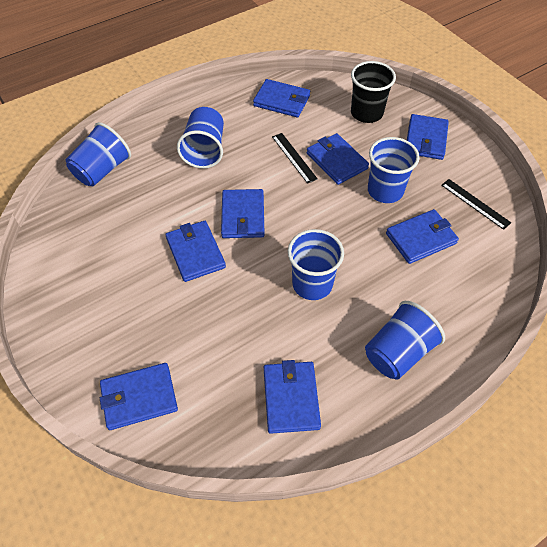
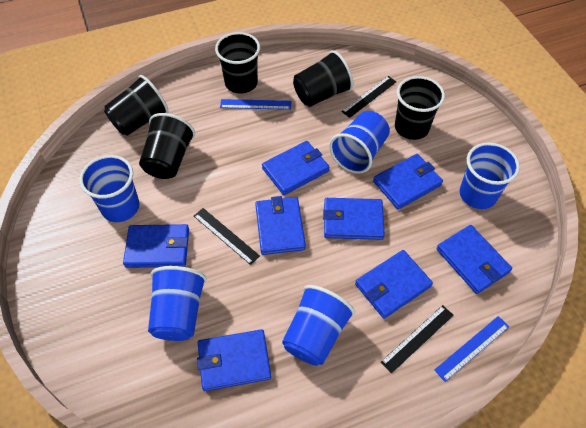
black cup: [351,61,396,123] = 1 -> [104,75,169,136] [139,113,195,179] [215,32,260,94] [293,51,353,107] [395,76,445,140] = 5
black ruler: [272,133,318,184] [441,179,511,230] = 2 -> [194,208,260,265] [341,76,396,118] [381,305,454,373] = 3
blue ruler: none = 0 -> [220,99,292,110] [434,316,509,382] = 2

